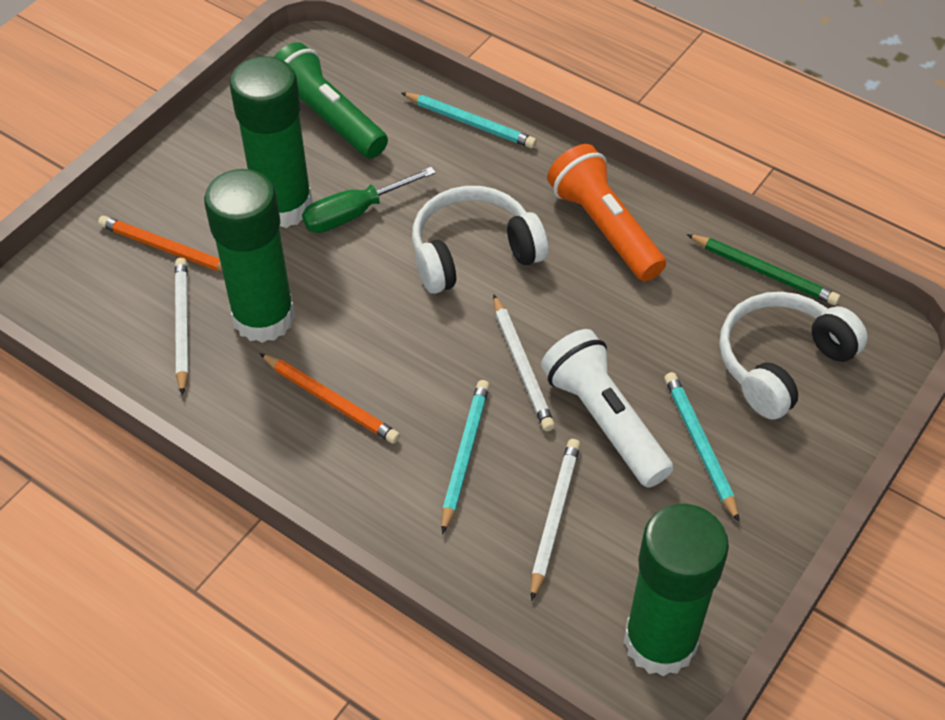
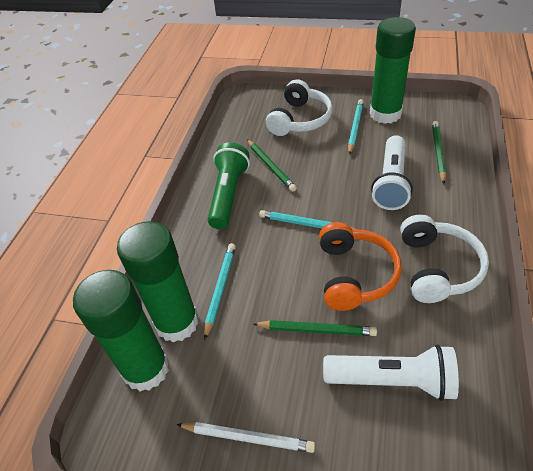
green pencil: [687,234,840,305] = 1 -> [247,139,297,192] [253,320,377,336] [432,121,446,184] = 3
green screwdriver: [302,167,436,233] = 1 -> none = 0
orange flashlight: [547,144,666,281] = 1 -> none = 0
orange headphones: none = 0 -> [319,222,402,311] = 1
orange pencil: [98,216,222,272] [260,353,400,444] = 2 -> none = 0
white flashlight: [541,329,673,488] = 1 -> [323,344,459,401] [371,135,413,210] = 2
white pencil: [175,258,189,396] [493,294,555,431] [531,439,580,601] = 3 -> [176,422,315,453] = 1

